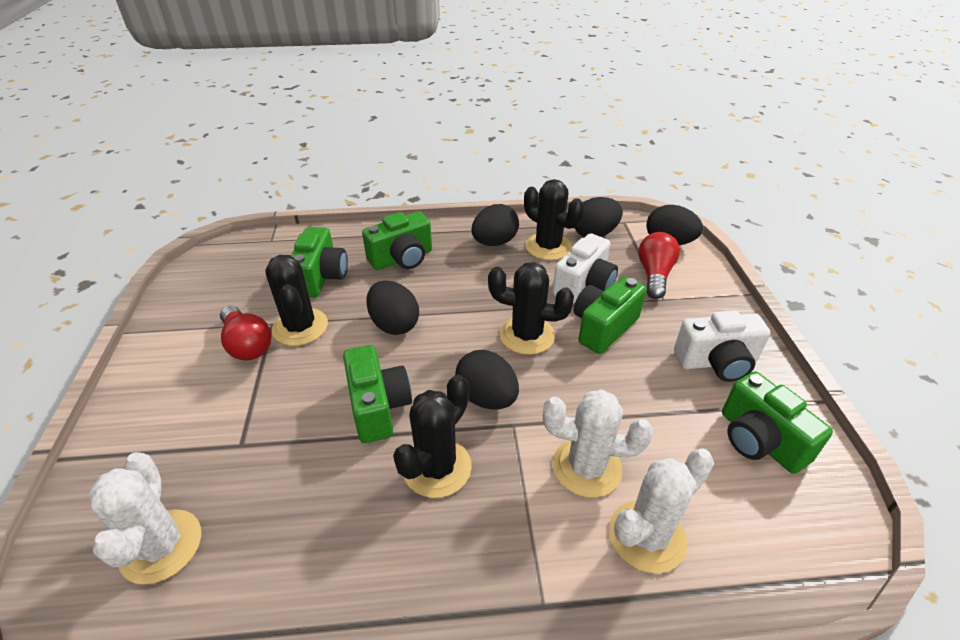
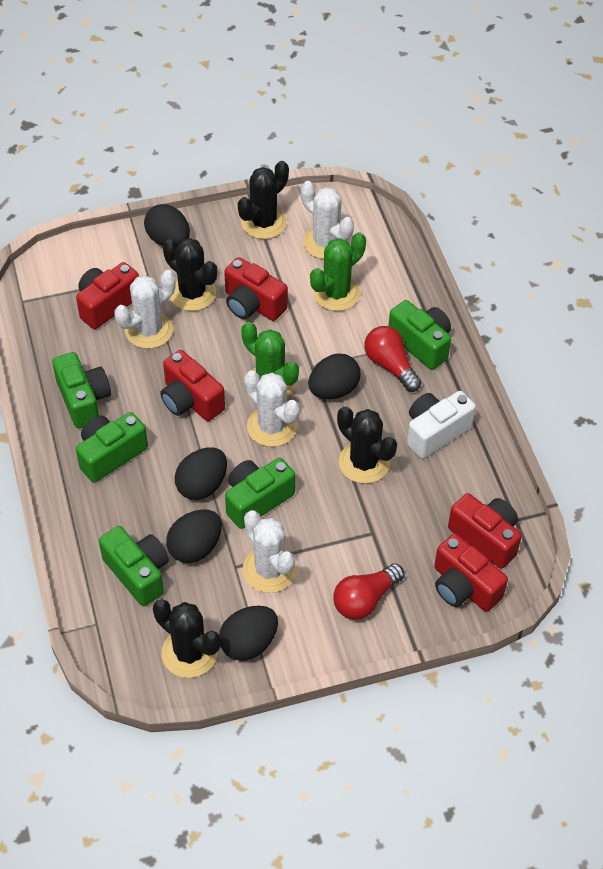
green cactus: none = 0 -> [241,322,299,398] [310,232,366,311] = 2
red camera: none = 0 -> [76,262,139,329] [160,350,225,421] [224,257,288,321] [434,534,508,612] [448,493,522,569] = 5
white cactus: [88,452,201,584] [543,390,653,498] [609,449,714,573] = 3 -> [114,270,176,349] [242,510,297,593] [244,370,300,447] [301,181,354,259] = 4
white camera: [553,233,618,303] [674,310,771,382] = 2 -> [407,391,476,459] = 1

